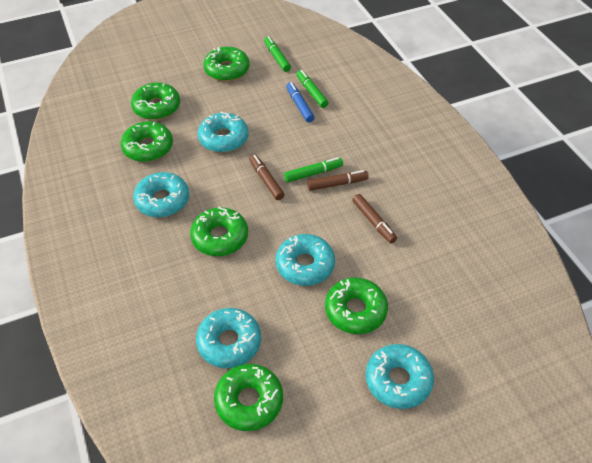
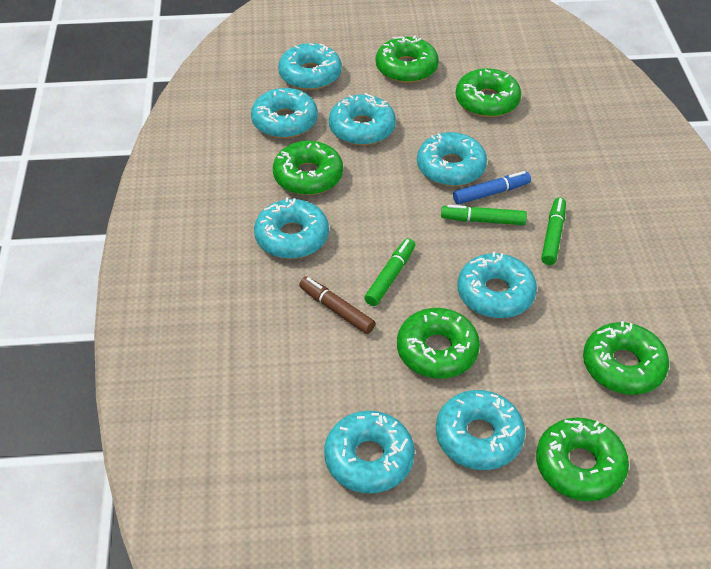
brown marker: [249,154,285,200] [307,170,369,191] [352,194,397,243] = 3 -> [299,276,375,334] = 1
turquoise donut: [133,172,189,217] [196,308,261,368] [198,112,249,153] [276,234,335,286] [366,344,434,409] = 5 -> [251,88,318,138] [254,198,329,259] [278,43,342,90] [324,411,415,493] [329,93,396,145] [417,132,487,186] [436,390,525,470] [457,252,537,318] = 8

